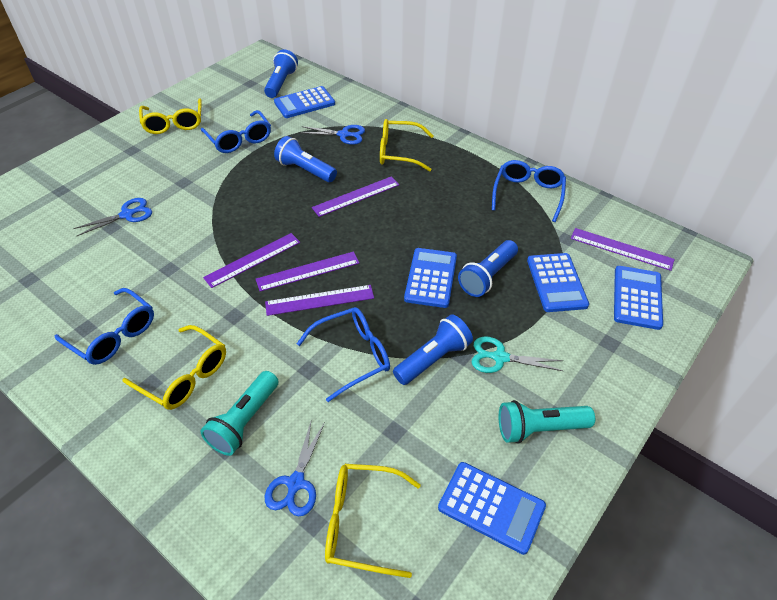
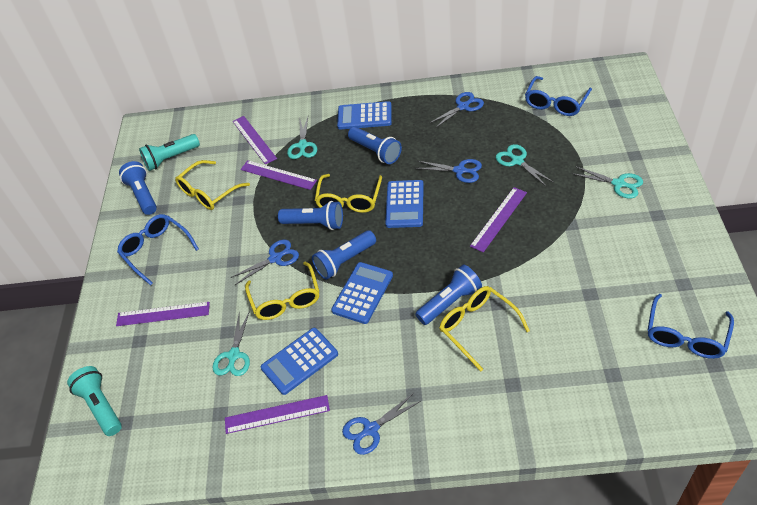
blue calculator: [274,86,335,118] [404,248,457,308] [438,462,546,555] [527,253,589,312] [614,266,663,330] = 5 -> [261,328,338,395] [331,262,393,324] [337,101,392,130] [385,180,424,228] = 4
blue flashlight: [264,49,298,98] [274,136,337,182] [393,315,473,385] [458,240,518,297] = 4 -> [119,161,157,215] [278,201,343,230] [312,230,376,280] [348,127,402,164] [415,264,482,325] = 5
blue glasses: [55,288,154,365] [201,110,271,153] [297,307,390,402] [492,160,566,222] = 4 -> [117,214,199,285] [525,76,592,116] [648,294,734,359] = 3
blue scissors: [73,198,152,236] [265,419,325,517] [300,125,365,145] = 3 -> [230,239,299,285] [342,393,421,455] [415,159,482,183] [428,92,484,129] = 4
turquoise scissors: [472,336,563,373] = 1 -> [213,311,250,376] [287,117,317,159] [496,144,553,187] [571,166,643,198] = 4

